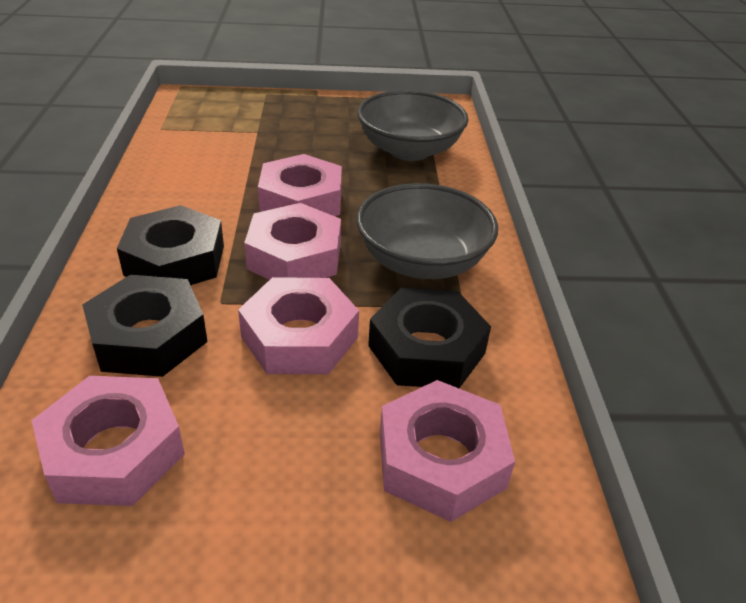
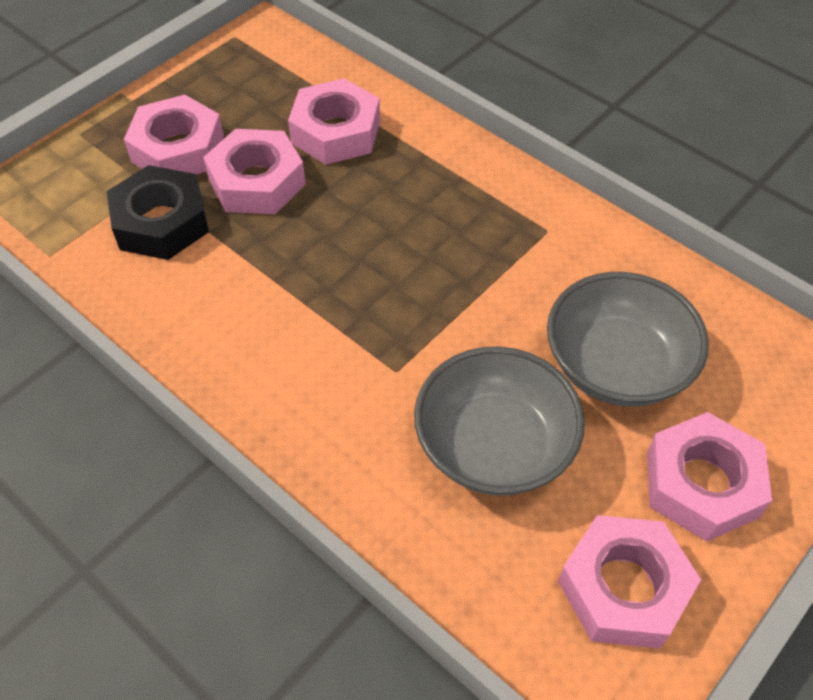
black nut: [82,275,208,377] [117,205,224,285] [368,288,491,388] = 3 -> [107,165,209,260] = 1

